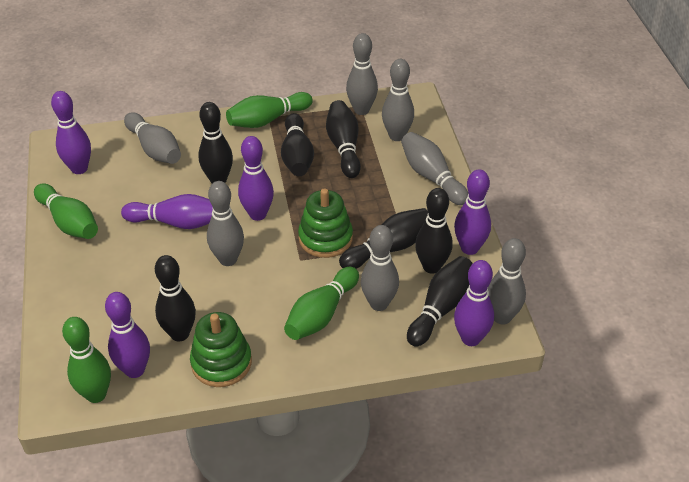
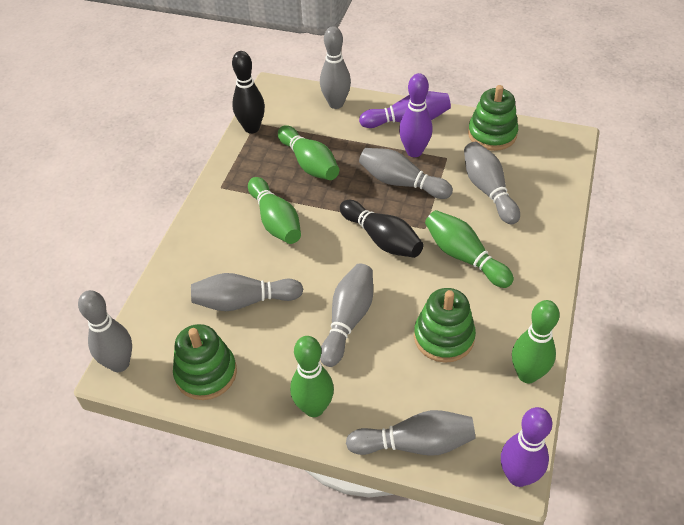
black bowling pin: [155,255,196,341] [198,102,233,183] [281,113,314,176] [326,100,361,178] [339,208,428,269] [407,256,473,346] [415,188,453,274] = 7 -> [232,51,265,133] [340,200,423,258] = 2
green bowling pin: [34,183,98,239] [62,317,111,403] [226,92,313,128] [284,267,359,340] = 4 -> [248,177,301,244] [278,125,339,180] [290,336,334,417] [425,210,514,288] [512,300,560,383] = 5
green stacking toy: [190,312,252,387] [298,188,353,258] = 2 -> [173,324,237,400] [414,288,476,363] [468,85,518,151] = 3
purple bowling pin: [51,91,91,174] [105,292,150,378] [121,194,213,229] [238,136,274,221] [454,169,491,255] [454,260,494,346] = 6 -> [359,91,451,128] [399,73,433,157] [501,407,552,487] = 3

